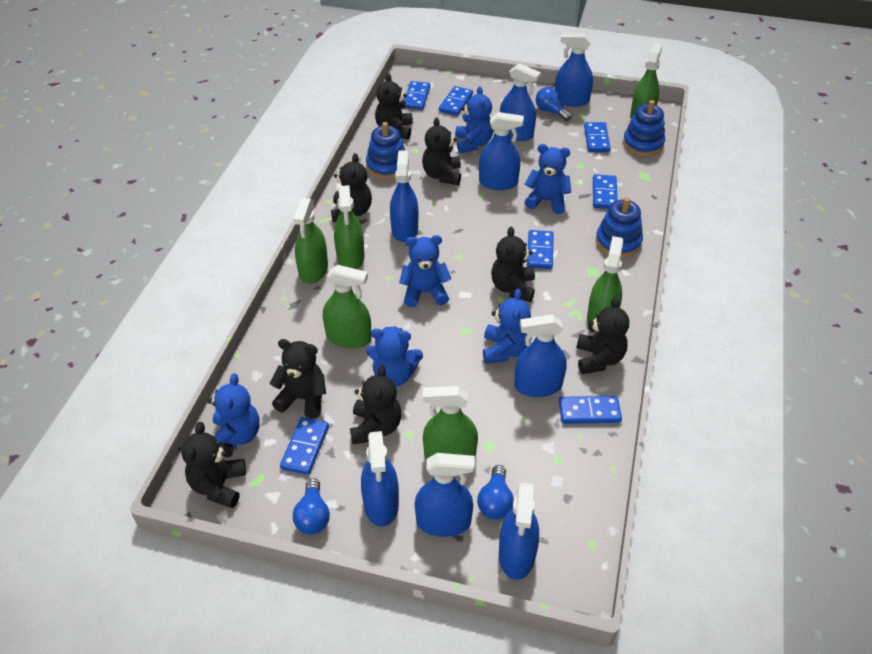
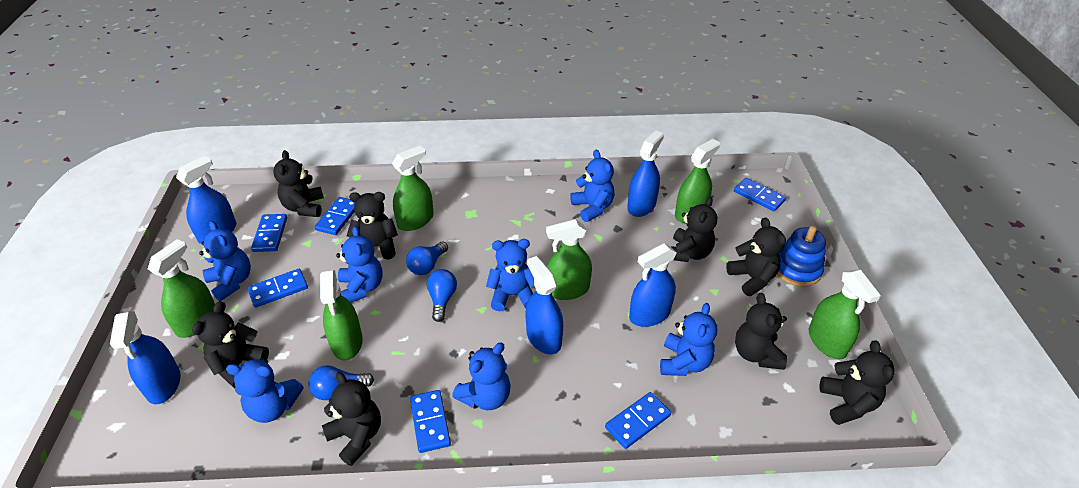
blue domino: [280,417,329,475] [404,81,431,110] [439,86,473,116] [527,230,554,269] [559,396,622,424] [584,122,611,152] [593,174,617,209] = 7 -> [247,269,308,308] [251,214,287,252] [315,197,355,235] [410,390,451,453] [605,392,671,449] [734,178,786,212] = 6
blue spray bottle: [361,431,399,527] [390,150,418,242] [415,453,475,537] [479,112,524,190] [499,483,539,580] [500,63,541,141] [514,315,567,397] [555,33,593,107] = 8 -> [110,311,181,404] [176,156,236,244] [525,256,563,354] [627,130,664,217] [629,243,676,327] = 5
blue stacking toy: [366,122,405,179] [596,197,643,257] [623,100,665,156] = 3 -> [777,226,826,287] = 1
blue teddy bear: [208,373,260,450] [367,326,423,387] [399,235,451,308] [455,86,493,153] [483,289,532,364] [525,144,571,214] = 6 -> [199,221,251,301] [226,357,304,423] [336,226,382,303] [452,343,511,410] [486,239,534,311] [570,150,615,222] [660,303,717,376] = 7

